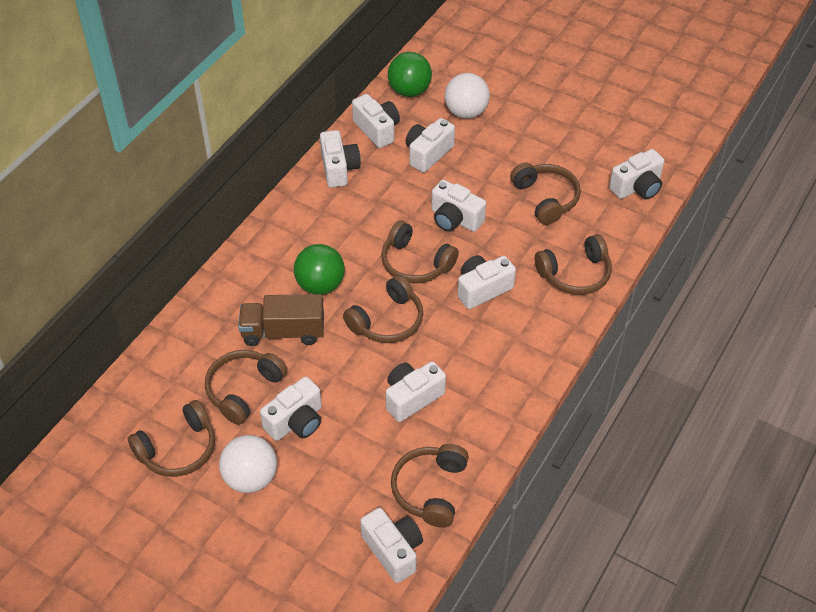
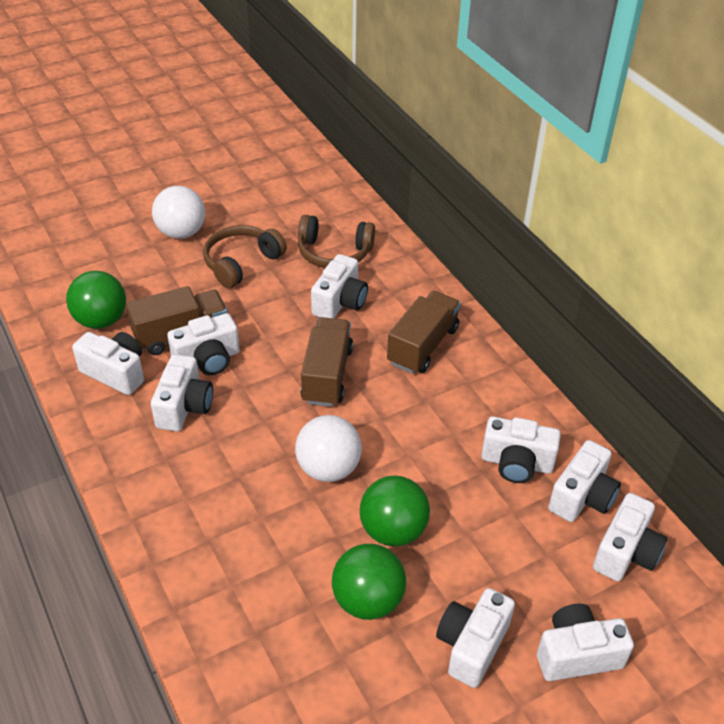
brown headphones: [128,400,215,477] [205,350,288,425] [343,275,423,343] [381,221,459,283] [391,444,469,528] [510,163,581,225] [535,234,612,295] = 7 -> [203,225,287,288] [298,215,375,268] = 2
brown truck: [238,294,324,346] = 1 -> [126,286,228,355] [300,317,353,407] [387,291,461,374] = 3
green ball: [294,244,345,295] [388,52,432,97] = 2 -> [66,271,126,329] [332,544,406,620] [360,475,430,546] = 3

